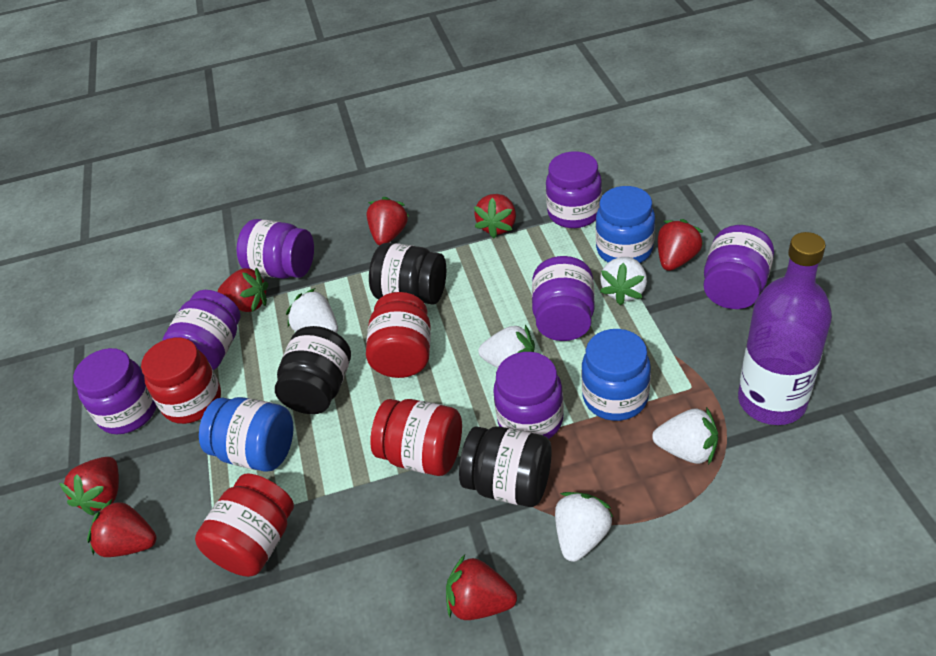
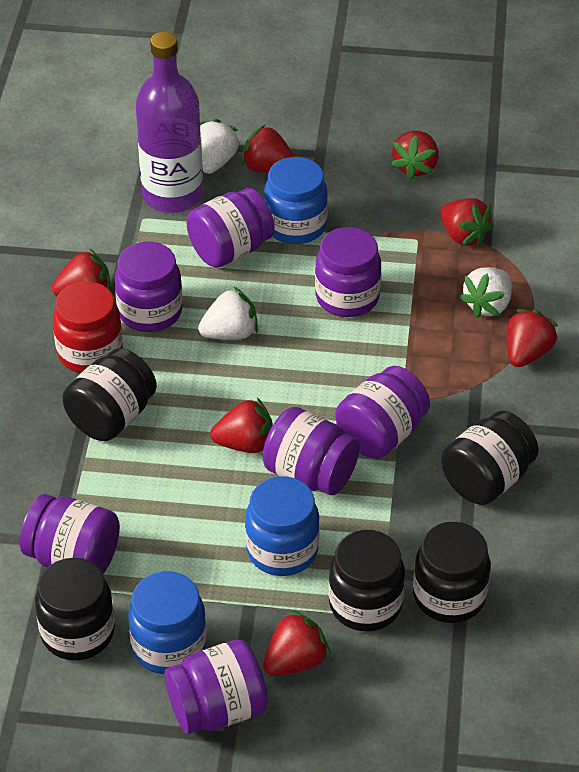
black jar: [275,326,351,414] [369,243,446,304] [459,426,551,507] = 3 -> [35,558,115,661] [62,348,157,441] [329,530,405,631] [413,522,490,623] [441,411,539,505] = 5
red jar: [141,338,221,424] [195,473,294,577] [366,292,431,378] [370,399,462,476] = 4 -> [53,282,123,373] = 1
white strawberry: [286,288,338,333] [479,325,535,368] [555,492,614,562] [600,257,647,305] [652,407,718,465] = 5 -> [198,287,258,340] [200,119,240,174] [460,267,512,318] = 3

